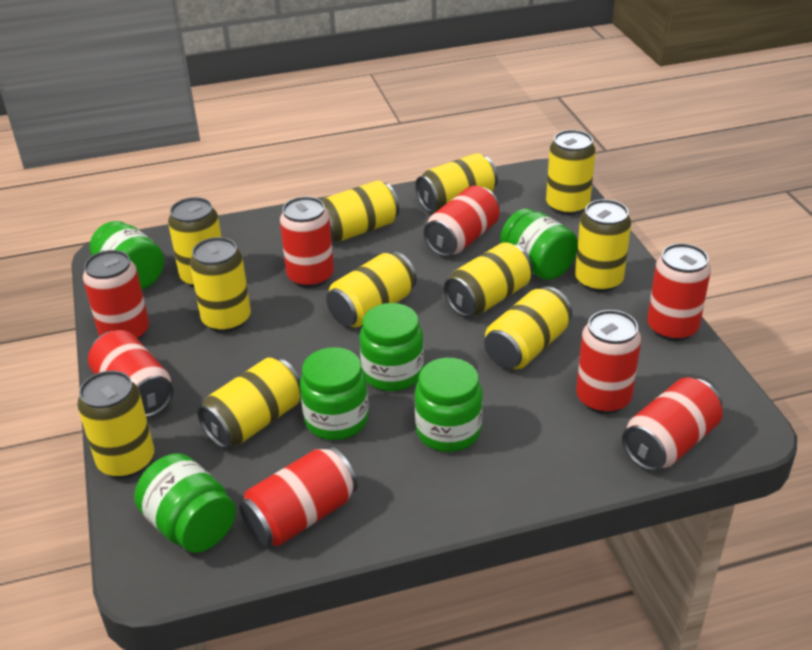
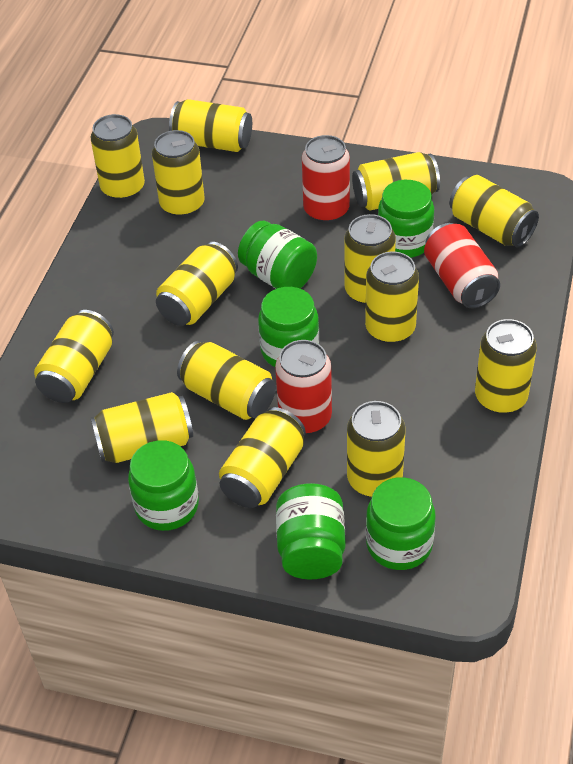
red can: [83,250,149,340] [88,330,173,418] [239,447,357,546] [280,197,334,288] [423,186,499,257] [576,310,641,414] [622,377,723,471] [647,243,711,341] = 8 -> [275,340,332,434] [302,135,350,223] [424,223,500,308] = 3
yellow can: [77,371,154,478] [168,197,221,287] [190,237,251,332] [197,357,301,449] [322,180,399,242] [326,252,417,328] [415,153,498,212] [444,242,532,317] [484,286,572,369] [546,130,596,215] [575,199,631,292] = 11 -> [34,310,114,403] [91,114,145,200] [91,392,193,463] [152,130,205,217] [156,242,238,326] [169,99,252,152] [177,341,276,420] [219,407,306,508] [344,214,396,305] [347,401,406,497] [352,152,440,210] [365,252,419,343] [449,175,539,248] [475,319,537,414] = 14

